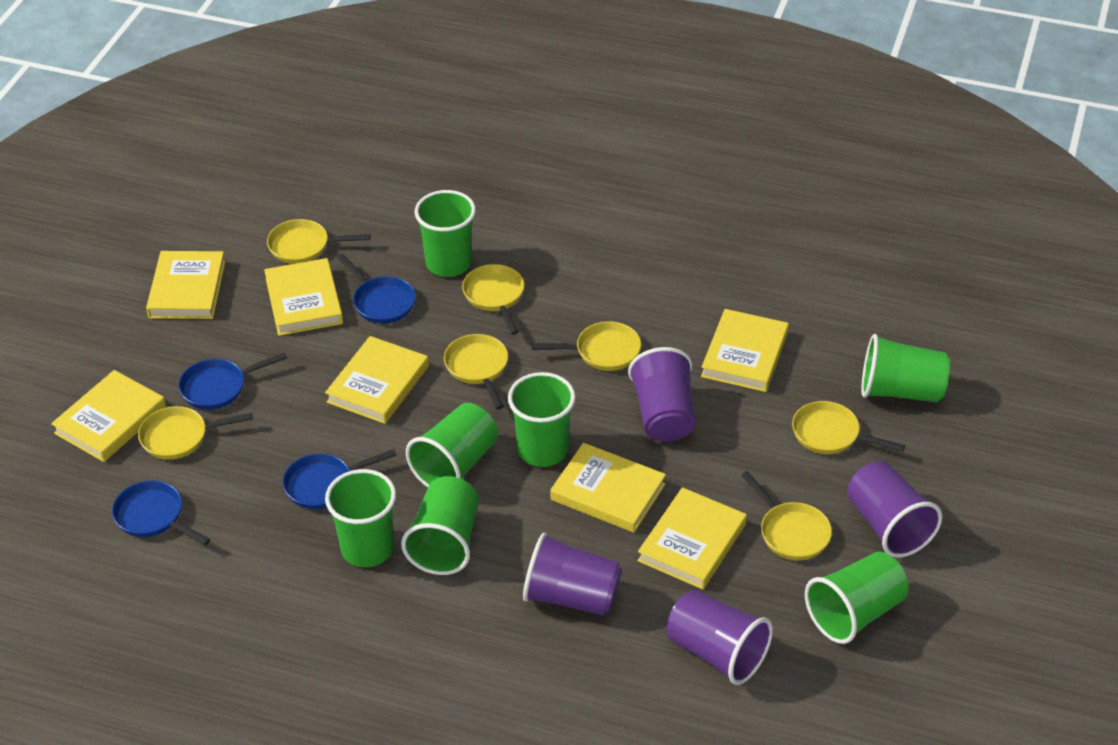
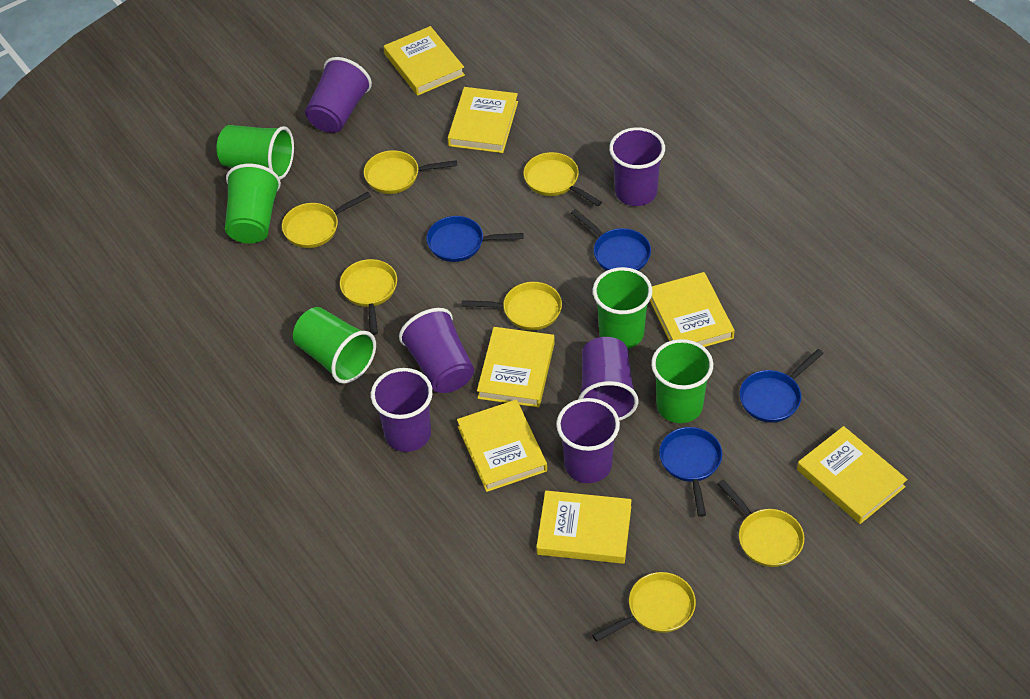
green cup: [325,469,396,567] [401,476,479,575] [406,403,498,487] [415,190,476,277] [508,372,576,467] [805,551,909,644] [861,334,950,402] = 7 -> [216,125,294,180] [225,164,281,244] [293,307,376,384] [593,267,652,349] [651,339,713,423] = 5
purple cup: [523,533,622,616] [628,347,695,442] [667,590,773,685] [847,461,942,558] = 4 -> [305,57,372,133] [371,368,433,452] [399,308,474,393] [556,398,620,483] [578,337,638,421] [609,127,665,206] = 6

